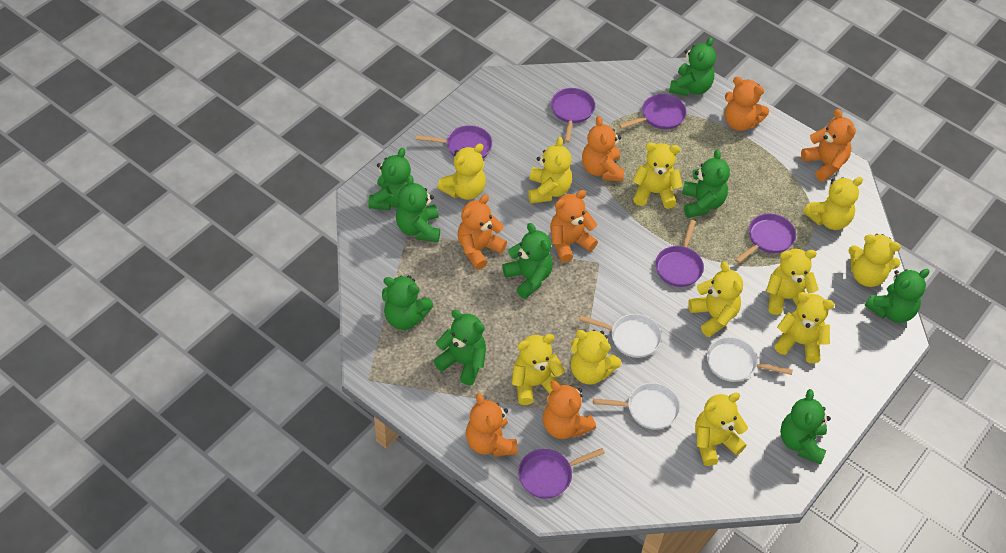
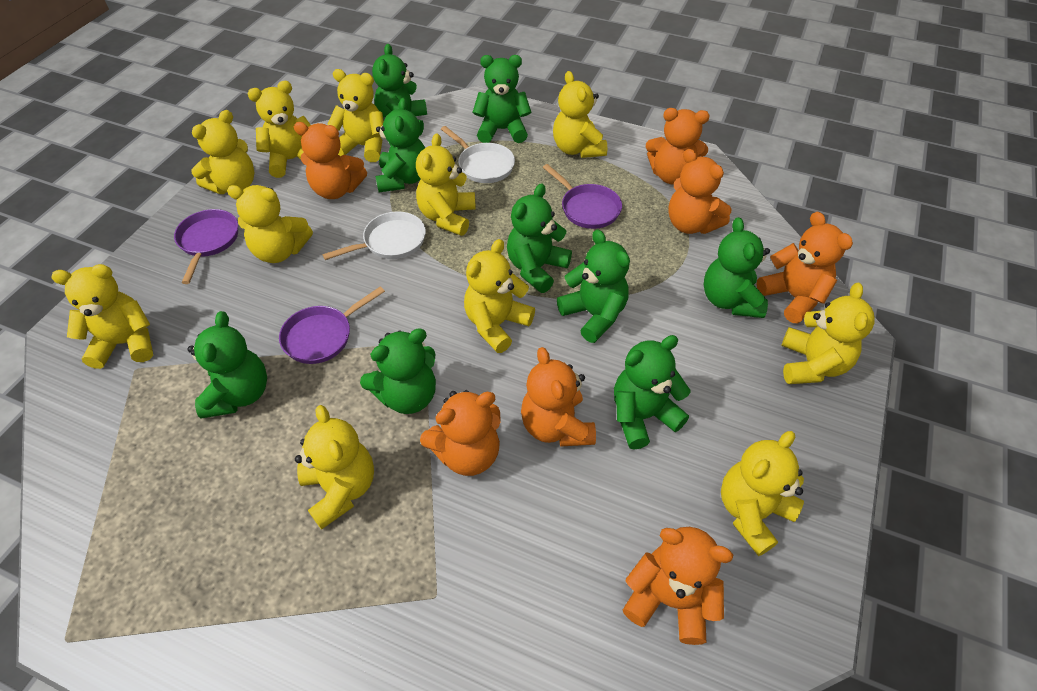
purple pan: [416,125,492,158] [518,448,605,499] [551,88,595,143] [619,94,686,129] [655,220,704,287] [735,214,796,263] = 6 -> [174,209,238,284] [279,286,385,364] [543,164,622,229] = 3
white pan: [579,314,662,358] [593,383,680,429] [707,337,793,382] = 3 -> [323,211,426,260] [441,126,515,183] = 2

